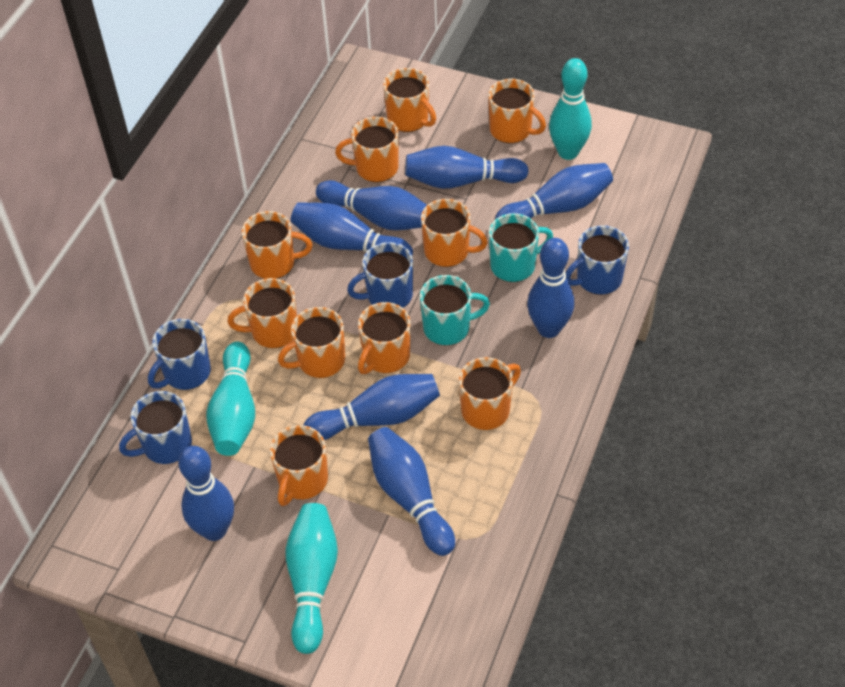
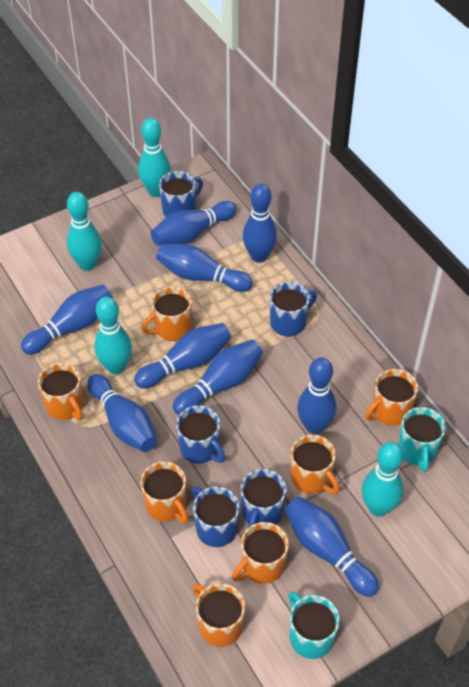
blue bowling pin: [178,446,234,541] [291,202,413,257] [303,374,440,440] [316,180,427,231] [368,427,455,556] [405,146,529,189] [495,163,613,219] [527,238,574,338] = 8 -> [21,285,113,355] [87,374,157,452] [134,323,231,389] [151,201,237,246] [156,243,253,292] [173,340,263,415] [243,184,277,263] [285,496,379,597] [297,357,336,434] = 9
blue mug: [119,391,192,464] [148,319,211,390] [347,242,413,308] [566,225,629,295] = 4 -> [159,171,203,217] [176,405,225,464] [193,486,240,547] [240,469,286,528] [270,282,317,336] = 5
orange mug: [227,278,297,348] [242,211,312,279] [270,425,328,506] [278,307,345,378] [335,117,399,182] [358,302,410,374] [383,68,436,132] [421,199,488,267] [459,357,521,430] [488,79,546,143] = 10 -> [38,363,84,420] [140,461,188,524] [142,286,192,341] [193,583,245,647] [232,522,289,584] [291,435,340,494] [365,369,418,426] = 7
turquoise bowling pin: [206,342,255,456] [285,503,338,654] [549,58,592,160] = 3 -> [67,192,102,271] [94,297,132,375] [138,118,171,197] [361,442,403,517] = 4

